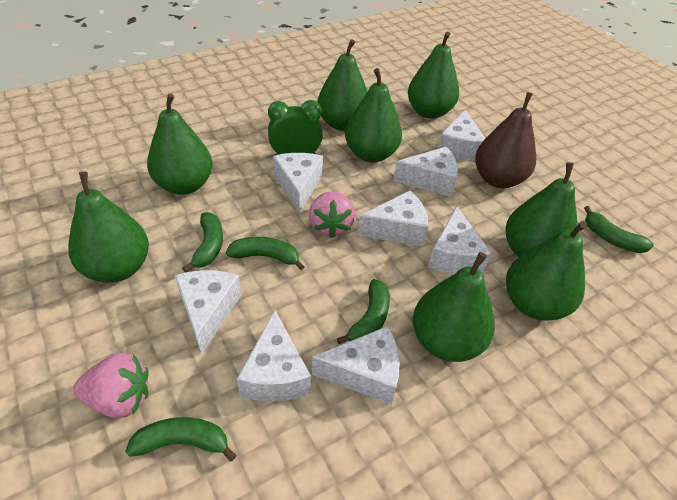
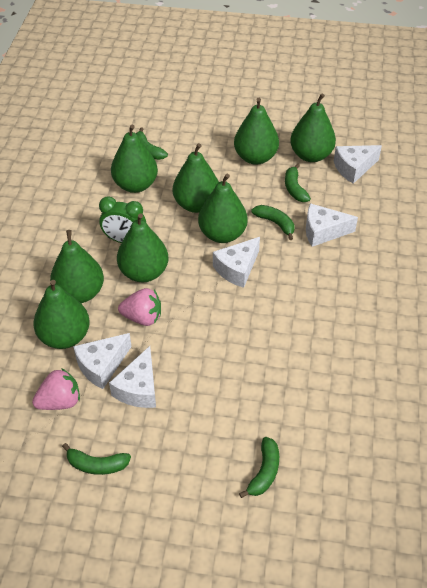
brown pear: [475,92,536,188] = 1 -> none = 0
white cheese: [175,270,242,355] [237,310,311,402] [273,153,323,213] [312,326,400,404] [358,191,428,246] [393,147,458,197] [428,206,492,274] [438,110,486,161] = 8 -> [73,333,132,389] [109,346,156,408] [213,237,260,288] [306,203,358,247] [334,145,382,184] = 5

